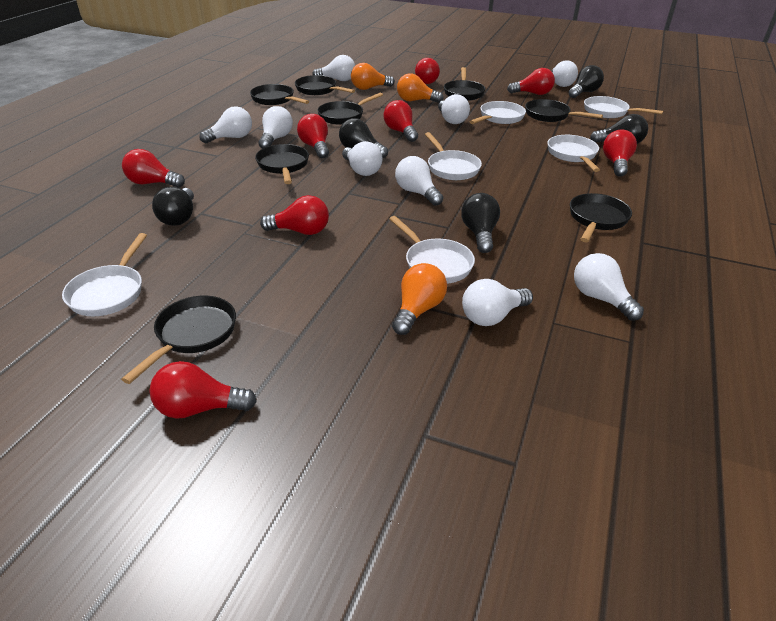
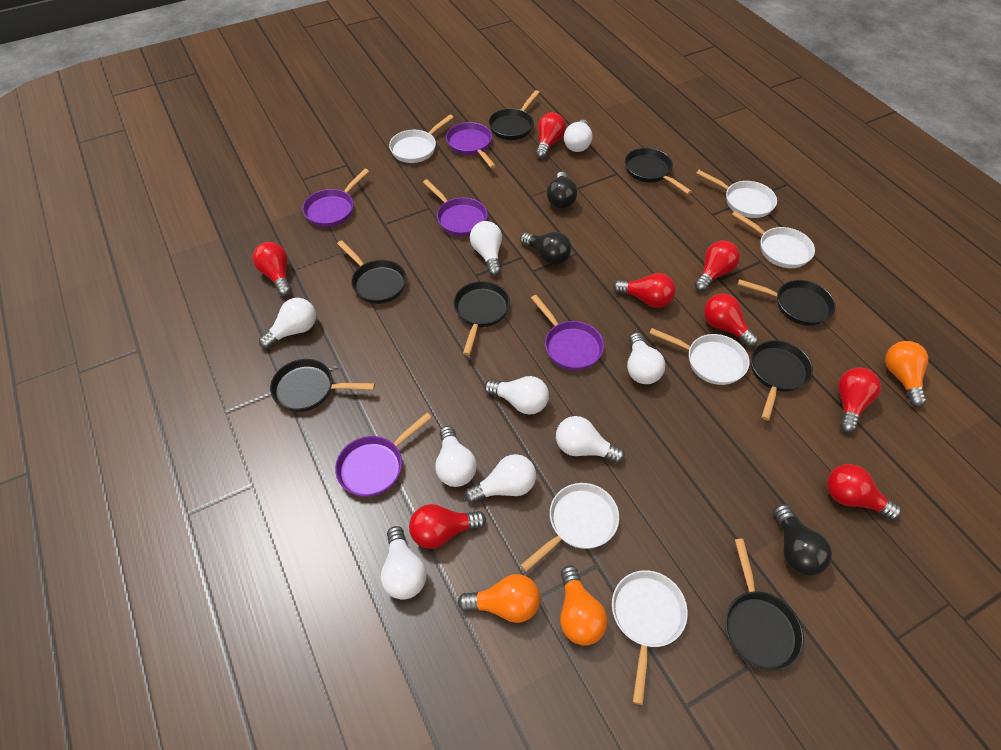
black light bulb: [152,187,194,226] [339,118,388,158] [461,193,500,253] [569,65,604,98] [590,114,648,144] = 5 -> [520,232,571,265] [547,172,577,209] [774,504,832,576] = 3
purple pan: none = 0 -> [303,169,369,227] [335,413,432,497] [423,179,488,236] [446,122,496,168] [531,295,604,371] = 5

